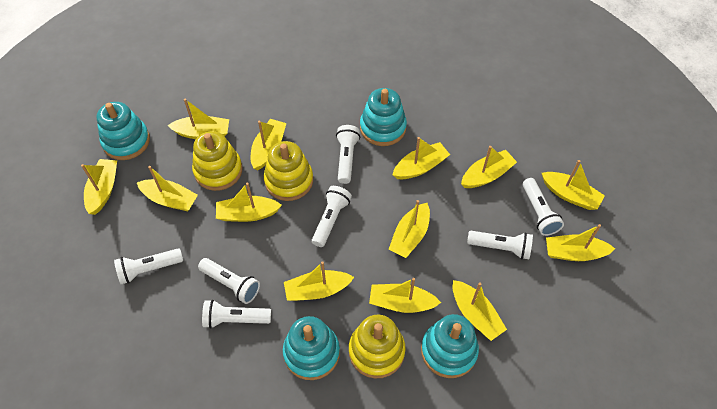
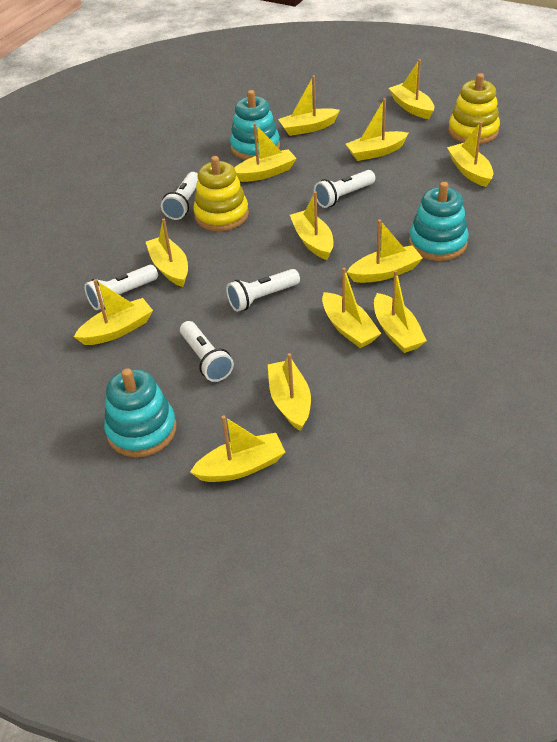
turquoise stacking toy: [97,102,150,160] [283,316,340,380] [360,88,407,146] [421,314,479,378] = 4 -> [104,368,177,457] [230,90,280,160] [409,182,469,261] = 3
white flashlight: [114,248,183,284] [198,258,260,304] [202,300,271,329] [312,186,352,247] [336,125,360,184] [467,231,533,259] [523,178,564,236] = 7 -> [84,265,158,310] [161,172,198,220] [180,321,234,382] [226,269,300,312] [314,170,375,208] = 5
yellow stacking toy: [192,131,242,191] [264,141,313,201] [349,315,406,378] = 3 -> [193,156,249,231] [448,73,500,144] = 2

